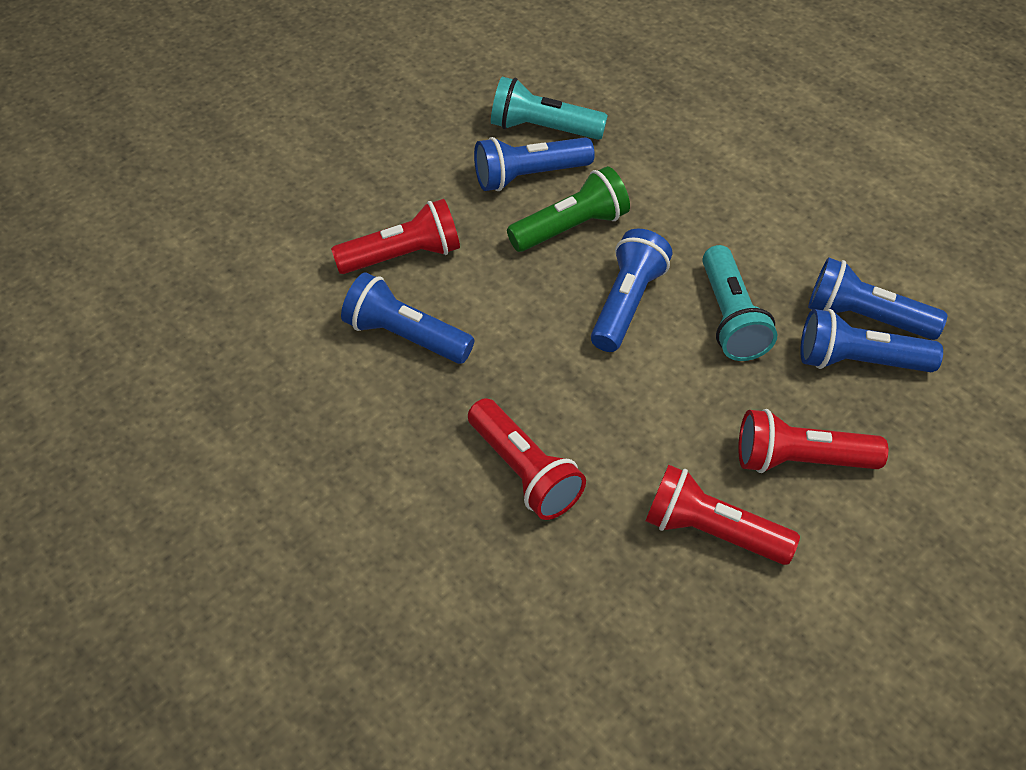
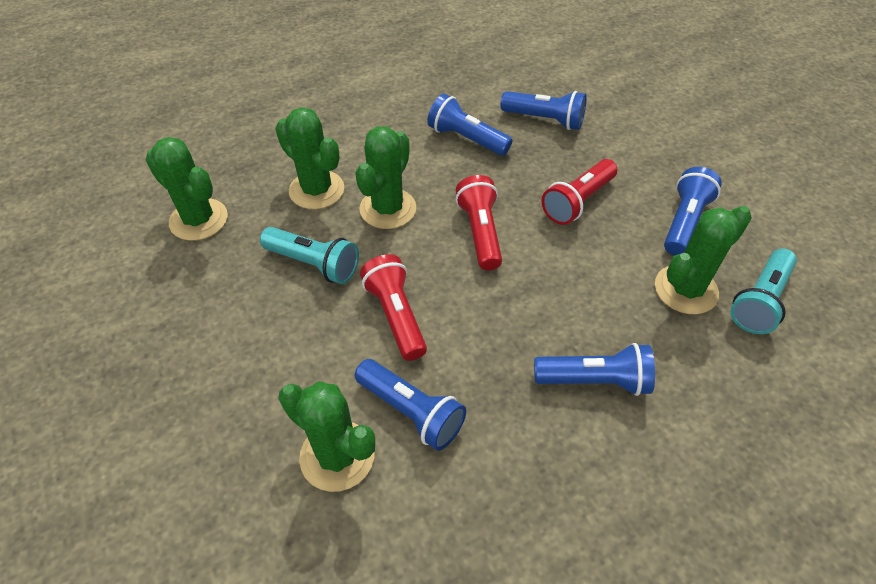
green cactus: none = 0 -> [146,137,228,241] [275,107,344,209] [278,381,375,492] [355,126,416,229] [655,206,752,314] = 5
green flashlight: [507,166,630,252] = 1 -> none = 0
red flashlight: [331,199,460,274] [468,398,586,520] [645,465,800,565] [738,409,888,473] = 4 -> [360,254,427,361] [455,175,502,270] [541,159,617,225] = 3

